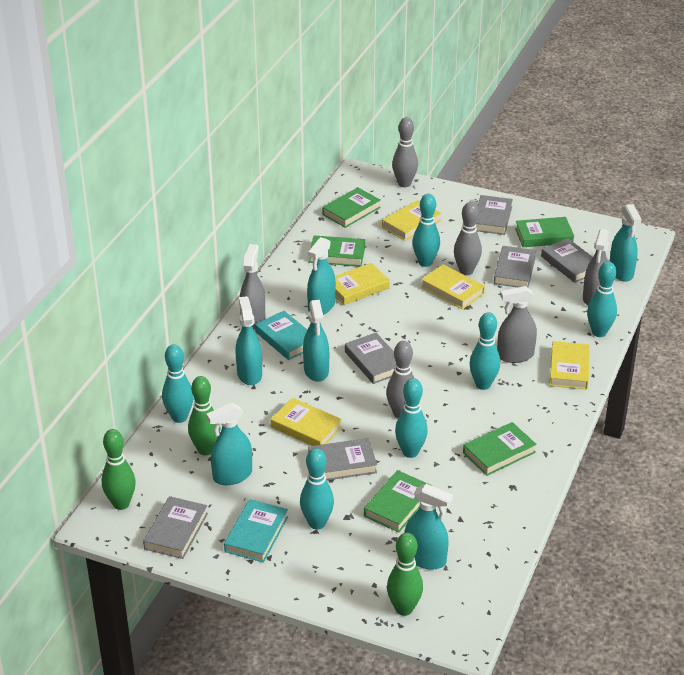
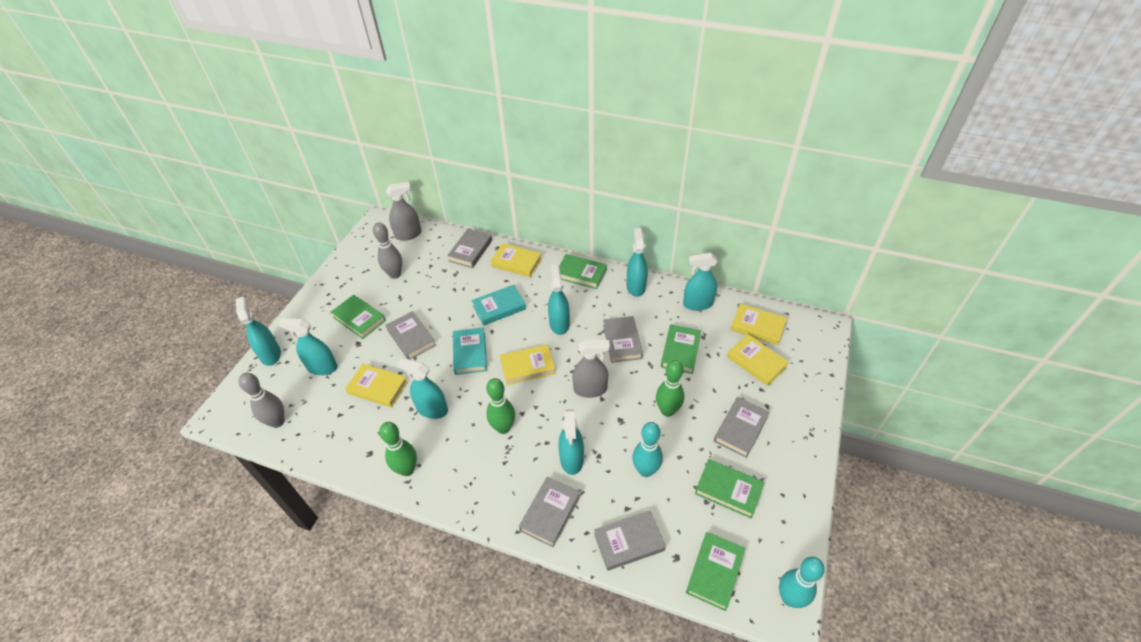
grey bowling pin: [386,341,414,418] [392,117,418,187] [454,202,482,275] = 3 -> [239,373,284,428] [373,222,402,279] = 2
grey spray bottle: [240,244,265,330] [497,286,537,363] [583,229,609,306] = 3 -> [386,182,422,241] [572,340,610,398] = 2
turquoise bowling pin: [162,344,194,423] [300,448,334,529] [395,378,428,458] [413,194,440,267] [469,312,500,390] [587,261,617,337] = 6 -> [632,422,663,477] [779,556,825,608] = 2
turquoise spray bottle: [206,403,252,485] [235,296,262,385] [303,300,329,382] [307,237,336,315] [405,484,453,570] [610,204,642,282] = 6 -> [236,297,281,366] [278,318,338,375] [397,358,448,419] [548,265,570,335] [558,409,584,475] [627,228,648,297] [683,253,718,311] = 7

